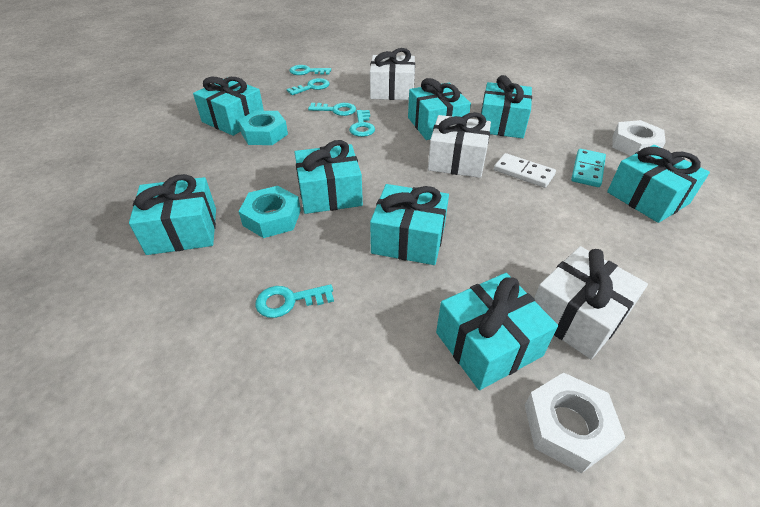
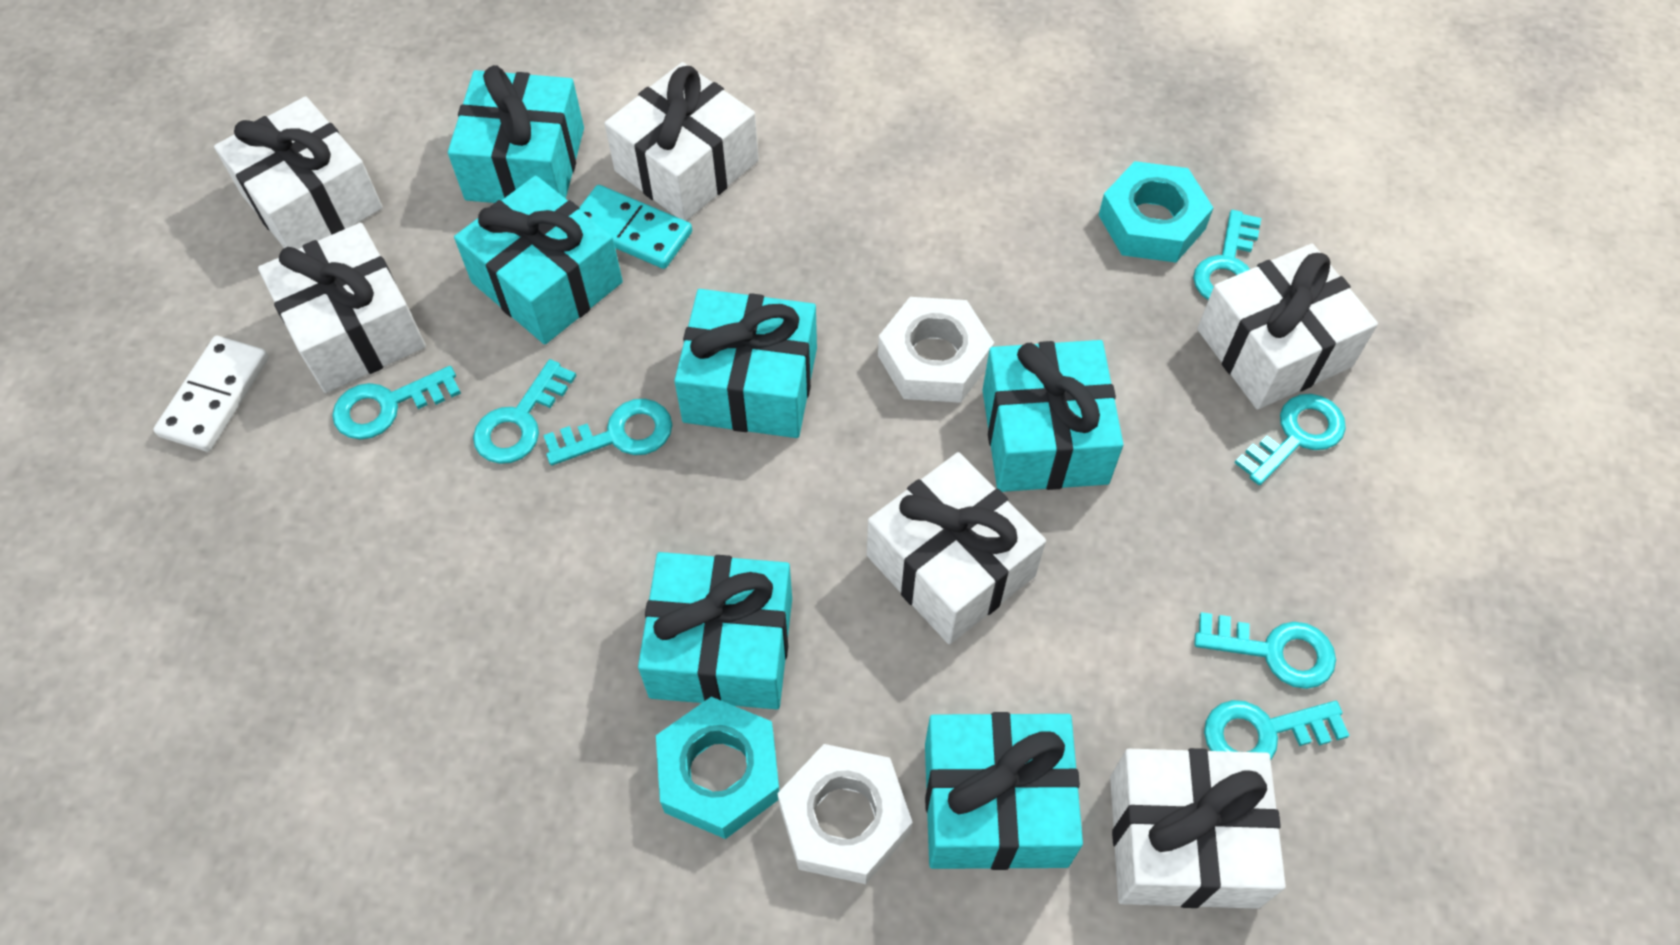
turquoise gift: [129,174,216,255] [193,77,264,136] [295,140,363,214] [370,184,449,265] [408,78,471,140] [436,273,558,390] [481,75,532,138] [607,145,710,223] = 8 -> [448,65,584,203] [454,175,623,345] [638,552,792,709] [674,289,817,438] [925,712,1083,870] [983,340,1123,492] = 6
turquoise key: [255,284,334,318] [287,78,330,95] [289,65,331,75] [308,103,356,116] [349,110,375,137] = 5 -> [332,366,461,440] [473,359,576,464] [543,399,672,466] [1193,210,1261,300] [1194,612,1336,689] [1204,700,1350,760] [1235,394,1346,485] = 7
white gift: [370,48,415,100] [428,112,491,178] [534,246,648,359] = 3 -> [214,96,383,250] [258,223,426,393] [604,62,759,221] [867,452,1046,644] [1110,748,1286,909] [1197,243,1378,410] = 6

